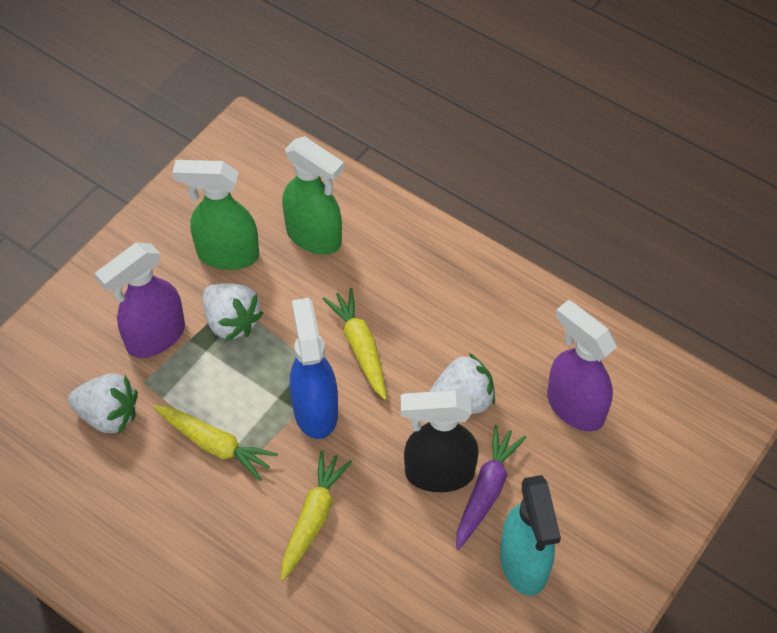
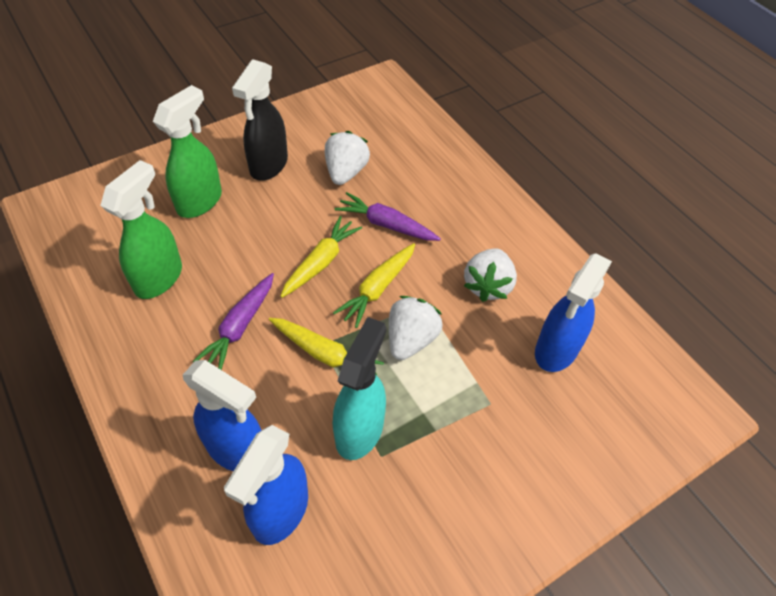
blue spray bottle: [290,298,338,439] = 1 -> [183,360,262,471] [224,425,308,545] [535,253,612,372] = 3
purple carrot: [456,425,526,550] = 1 -> [193,273,274,370] [335,192,441,241] = 2
purple spray bottle: [95,243,185,358] [547,300,617,431] = 2 -> none = 0

